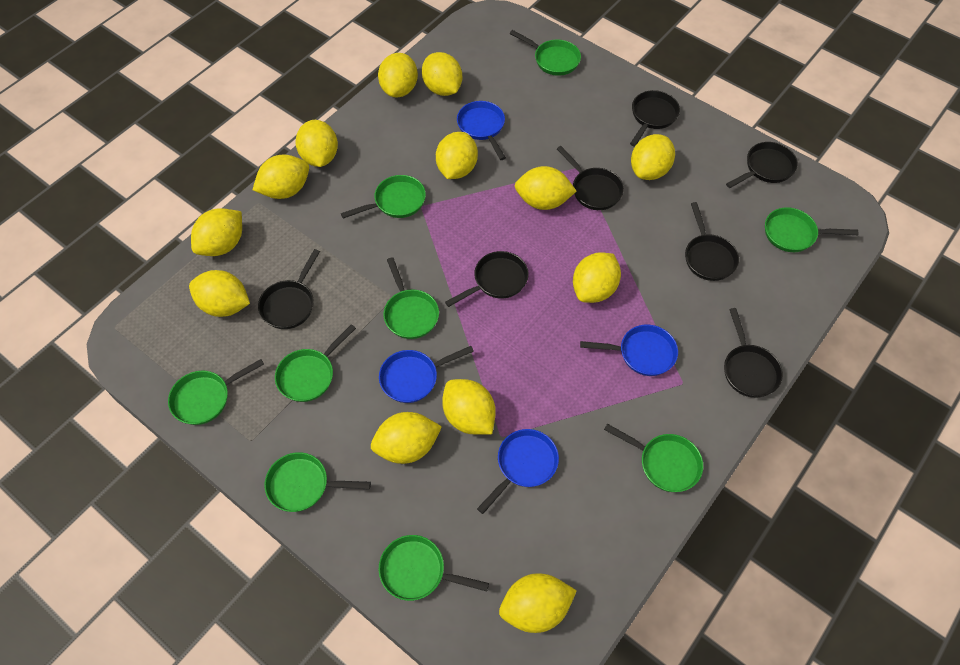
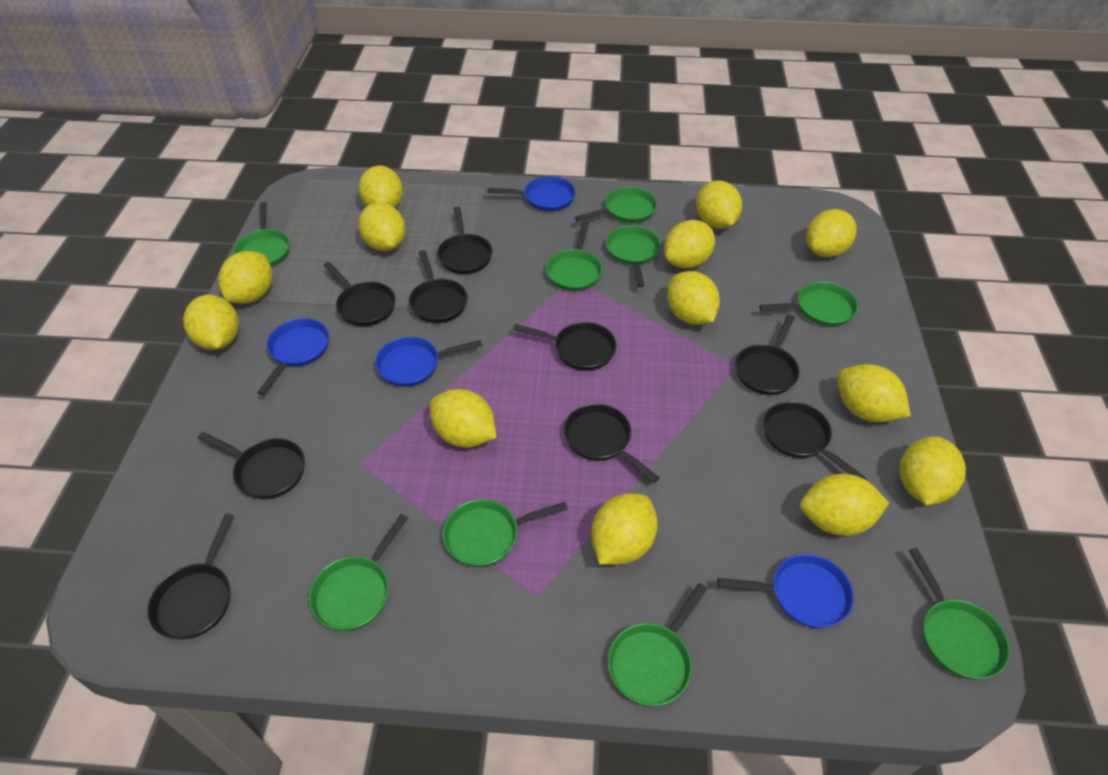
black pan: [258,249,320,329] [445,251,529,307] [557,146,624,210] [630,90,680,146] [685,202,739,281] [724,308,783,398] [726,142,798,188] = 7 -> [147,513,234,640] [198,432,305,499] [323,262,395,326] [409,250,468,323] [437,207,493,274] [513,322,617,371] [564,404,660,483] [735,315,799,395] [763,401,867,480] = 9

